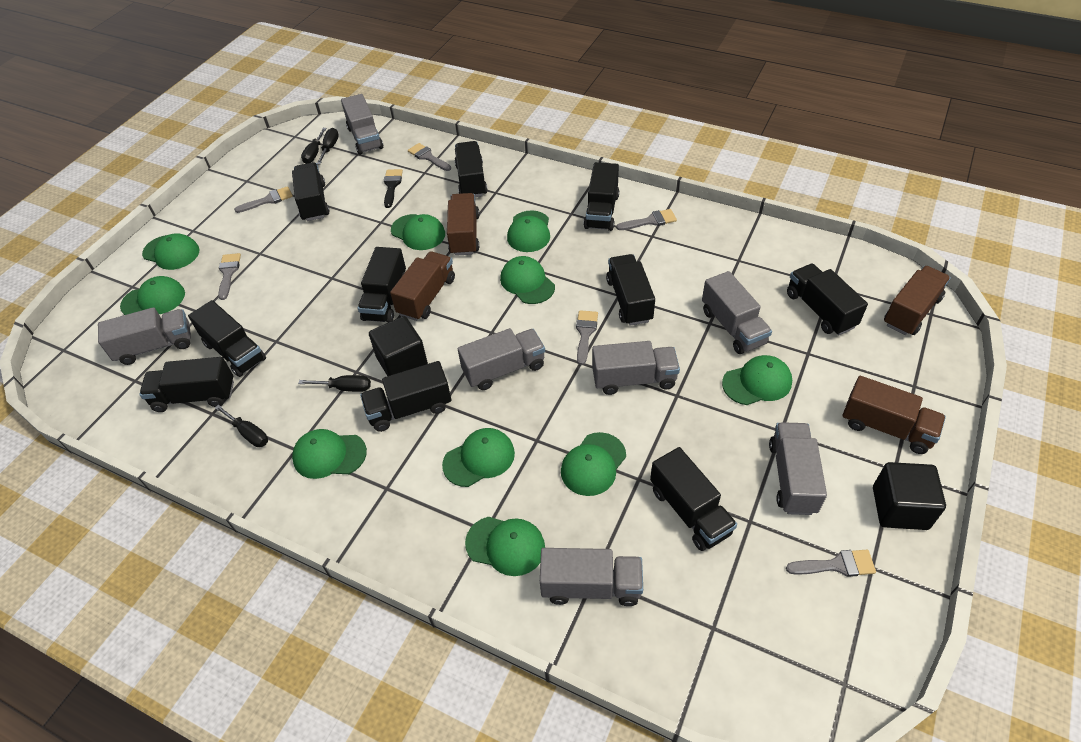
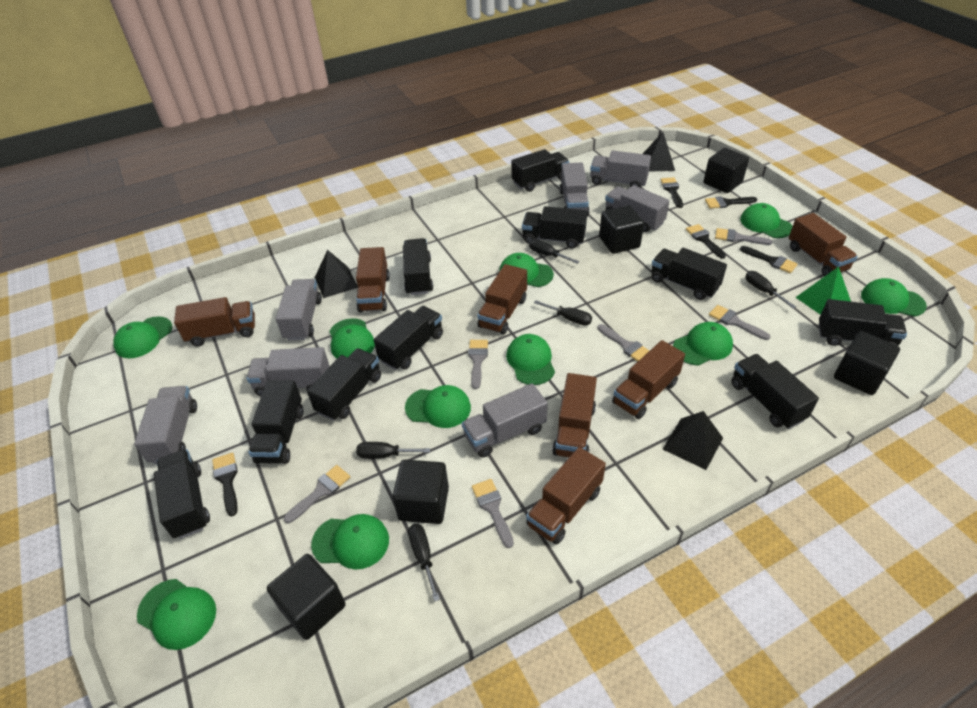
black brush: [384,169,403,208] = 1 -> [212,453,238,516] [660,177,683,208] [686,224,726,259] [705,196,757,209] [740,246,798,273] = 5
black cube: [369,316,428,376] [873,462,946,530] = 2 -> [267,554,346,640] [392,460,449,524] [599,205,644,254] [704,148,749,193] [834,331,900,395] = 5
black pyramid: none = 0 -> [315,250,358,298] [643,132,675,172] [663,411,723,470] = 3
black screwdriver: [215,405,268,447] [298,375,371,392] [301,128,326,164] [317,128,339,164] = 4 -> [356,442,430,459] [408,524,440,602] [529,239,580,264] [534,300,592,326] [746,271,796,308] = 5
brown truck: [390,251,455,321] [447,193,480,256] [843,376,946,454] [884,266,951,335] = 4 -> [174,297,255,346] [356,247,390,312] [477,264,527,335] [526,447,606,544] [552,373,597,457] [612,340,685,419] [789,213,858,276] = 7
green pyramid: none = 0 -> [795,267,851,315] = 1

